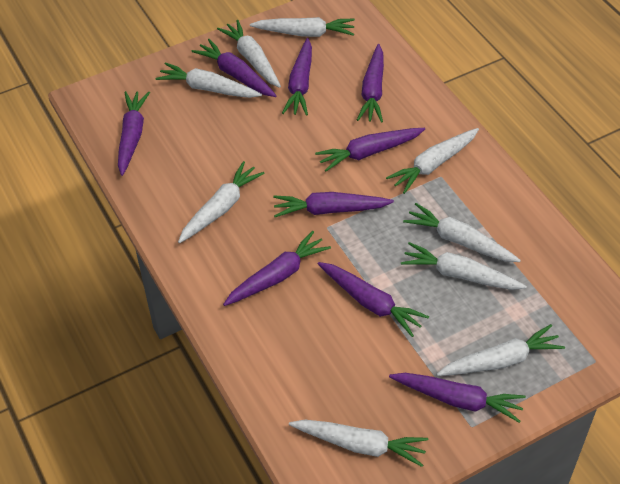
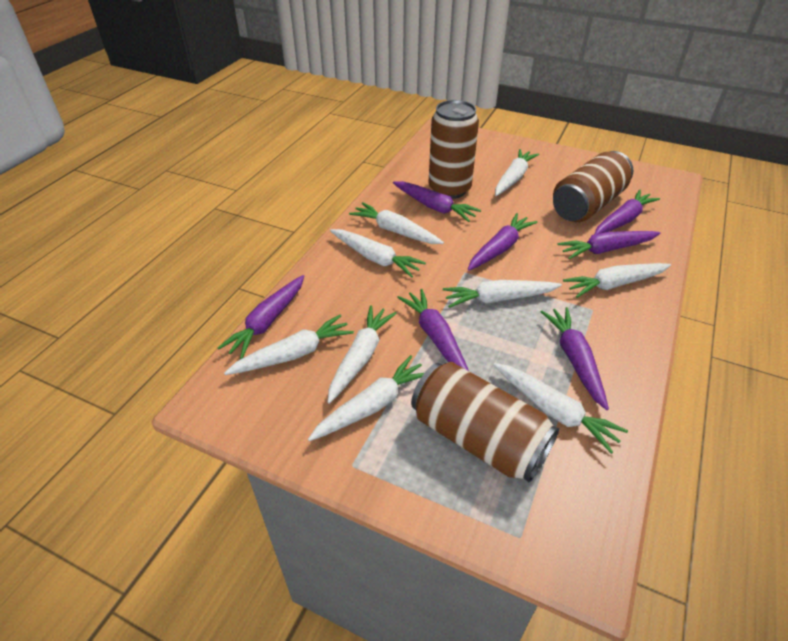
brown can: none = 0 -> [411,362,559,482] [428,100,479,199] [553,151,633,222] = 3
purple carrot: [118,91,150,176] [192,39,277,97] [223,231,331,306] [273,192,394,217] [282,38,312,116] [315,128,425,172] [318,262,429,337] [357,44,384,123] [389,373,526,423] = 9 -> [218,275,304,359] [393,181,481,222] [397,289,469,371] [468,213,537,271] [541,307,609,410] [557,231,660,259] [595,190,660,234] = 7

